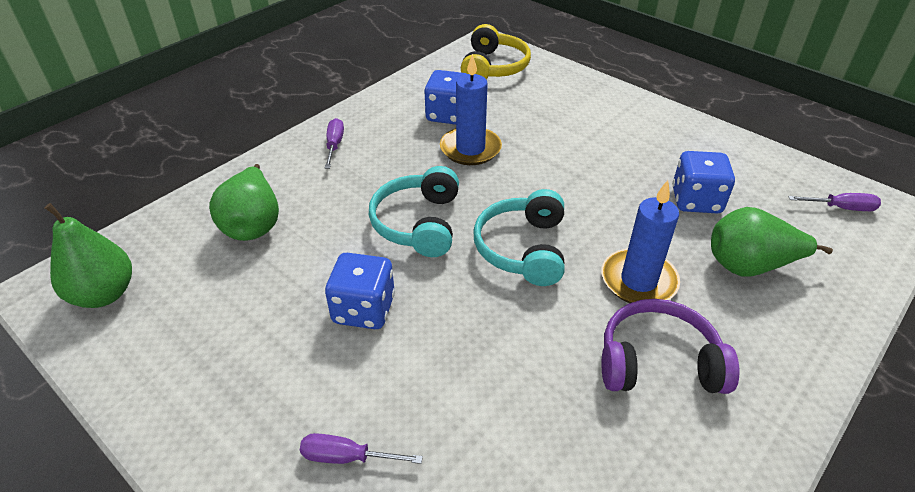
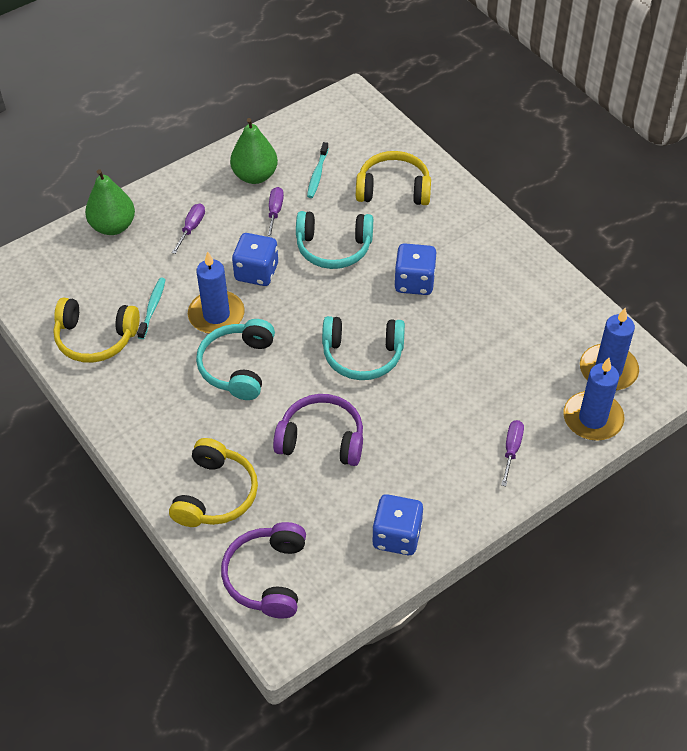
blue candle: [440,54,502,165] [602,180,680,303] = 2 -> [188,251,245,334] [563,358,624,441] [580,308,639,390] = 3
green pear: [45,203,132,308] [209,164,279,241] [711,207,833,277] = 3 -> [85,169,135,235] [230,118,278,184] = 2
purple headphones: [602,299,740,394] = 1 -> [221,522,306,619] [273,394,363,466] = 2
turquoise headphones: [369,166,459,257] [473,189,565,286] = 2 -> [196,319,275,400] [296,211,373,269] [322,316,405,380] = 3
turquoise toothbrush: none = 0 -> [137,278,166,339] [307,142,329,198] = 2
yellow headphones: [461,24,531,79] = 1 -> [53,298,140,363] [169,438,258,527] [356,151,431,205] = 3

